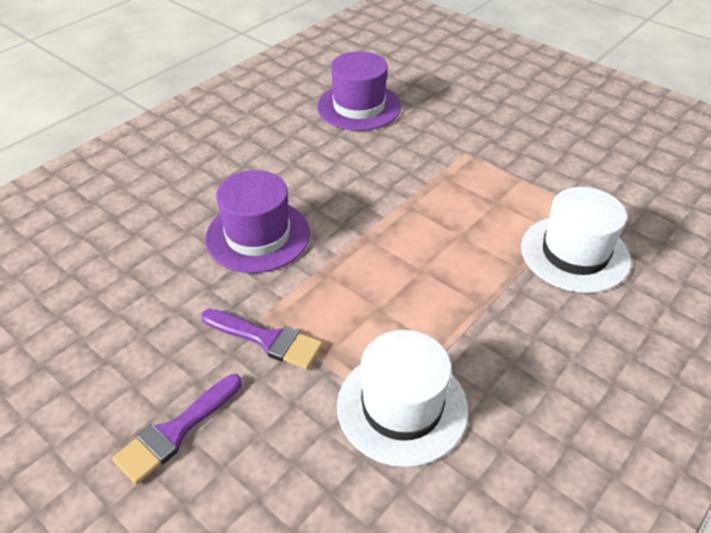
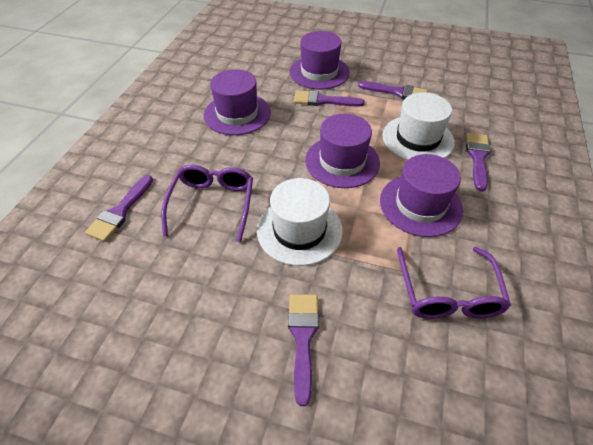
purple brush: [112,374,242,485] [201,309,323,370] = 2 -> [85,175,153,242] [288,294,319,406] [294,90,365,107] [358,81,428,99] [466,133,490,192] = 5
purple glasses: none = 0 -> [161,165,253,243] [397,247,511,319] = 2
purple hat: [205,170,310,273] [317,51,401,131] = 2 -> [204,69,271,135] [290,31,350,90] [305,114,380,188] [380,154,463,237] = 4

